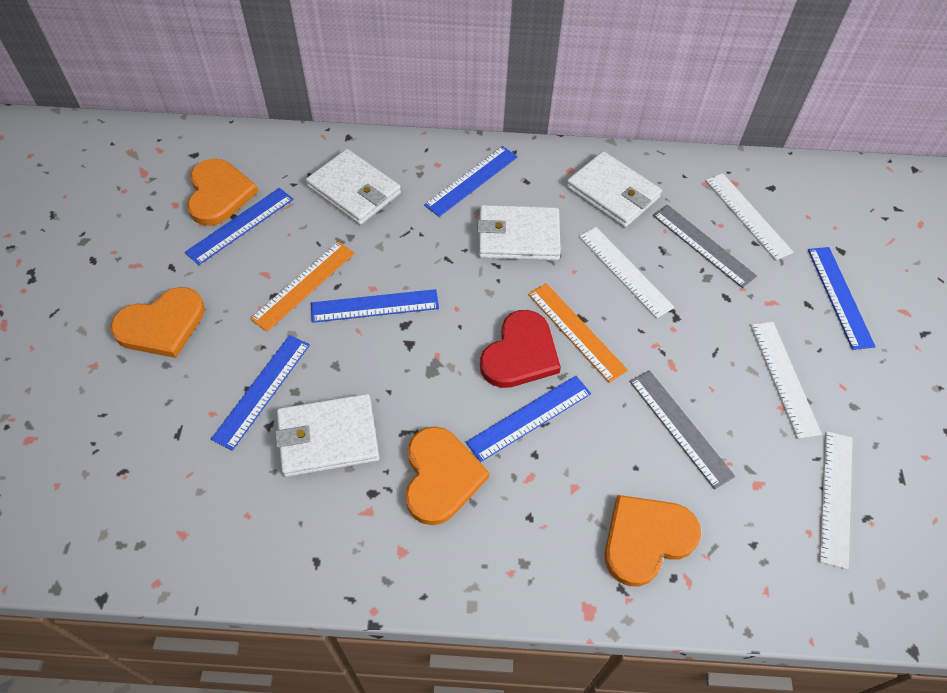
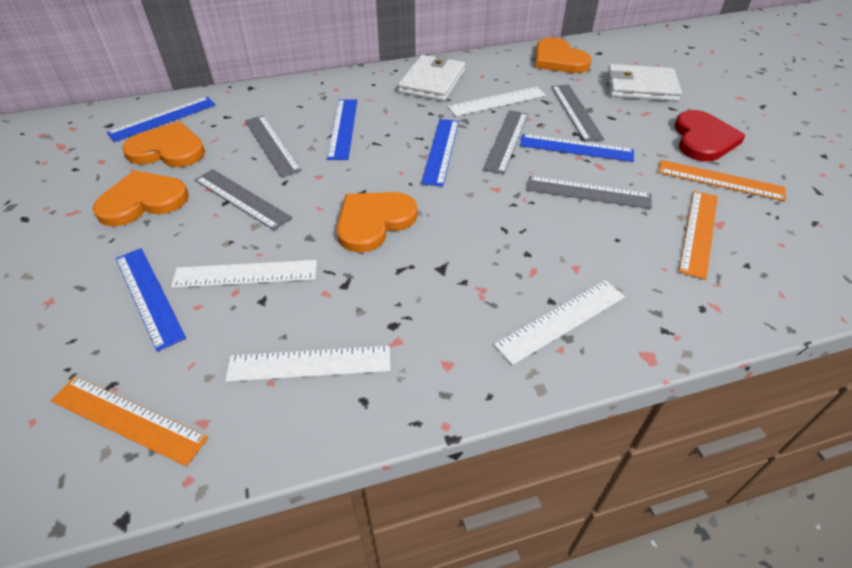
blue ruler: [185,188,293,265] [211,335,310,451] [311,289,439,323] [424,146,518,217] [466,376,591,462] [808,247,876,350] = 6 -> [107,97,216,142] [116,248,186,352] [327,99,357,160] [421,119,459,187] [520,134,634,162] = 5
grey ruler: [630,370,735,489] [653,205,757,288] = 2 -> [195,169,292,230] [245,115,302,177] [483,110,528,174] [527,176,652,209] [552,85,604,142] = 5
orange ruler: [250,242,355,332] [528,283,628,383] = 2 -> [50,376,208,466] [658,160,786,201] [679,191,718,280] = 3
white wallet: [275,394,379,477] [306,149,401,225] [477,205,561,261] [566,151,662,228] = 4 -> [398,55,465,101] [607,64,682,102] = 2

